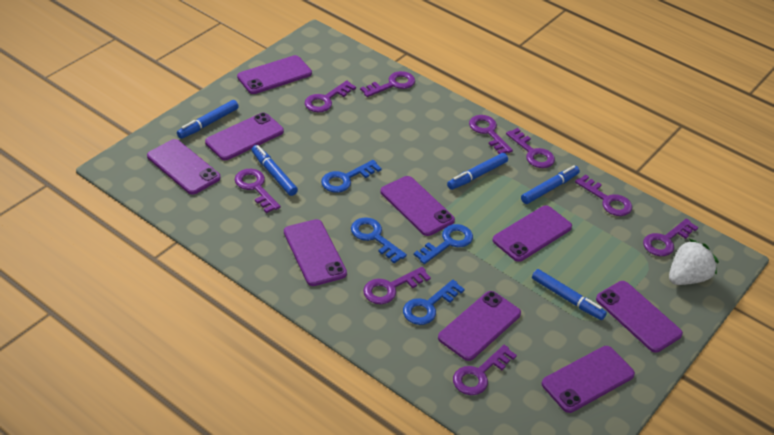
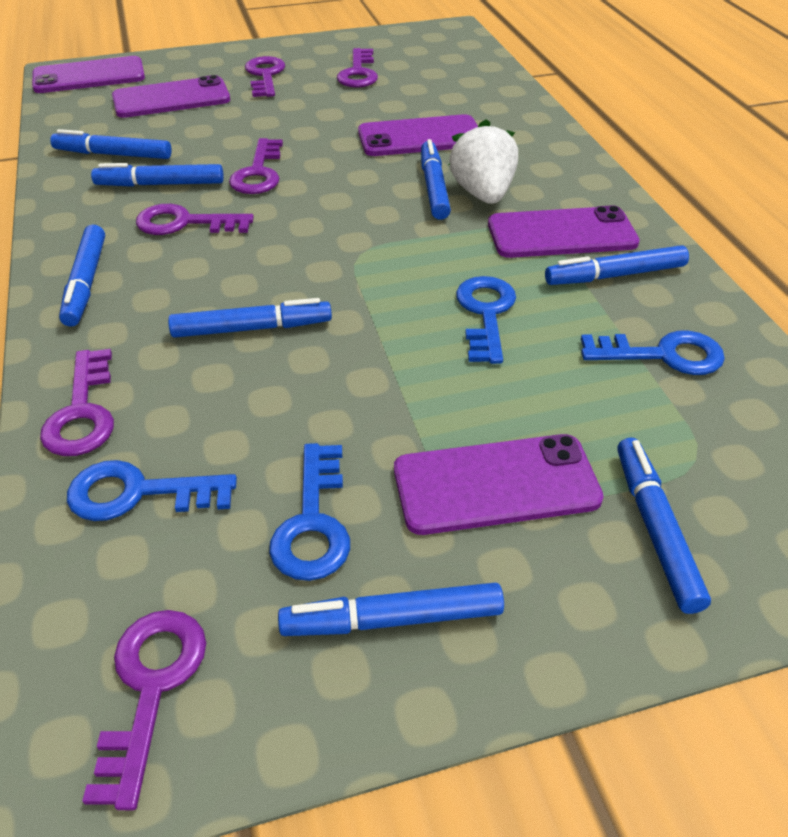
blue marker: [177,100,239,139] [251,145,298,196] [447,153,508,190] [521,165,580,204] [532,269,607,320] = 5 -> [50,129,172,159] [59,224,105,327] [91,163,224,187] [168,298,332,338] [278,583,504,636] [421,139,451,220] [545,245,689,285] [617,438,711,614] = 8
purple key: [235,169,281,213] [305,80,356,112] [360,71,415,97] [363,267,431,304] [453,345,517,395] [469,115,513,154] [506,128,555,168] [575,174,632,216] [643,219,698,256] = 9 -> [40,349,114,456] [82,610,206,810] [136,204,254,235] [229,138,283,194] [245,56,285,97] [337,48,378,88] = 6
purple phone: [147,139,221,195] [205,112,284,160] [237,55,312,94] [284,219,347,286] [381,176,455,236] [438,291,521,361] [493,205,572,262] [542,346,635,413] [596,281,683,353] = 9 -> [32,56,145,93] [112,75,230,118] [358,114,478,156] [394,434,604,535] [488,205,640,258] = 5

